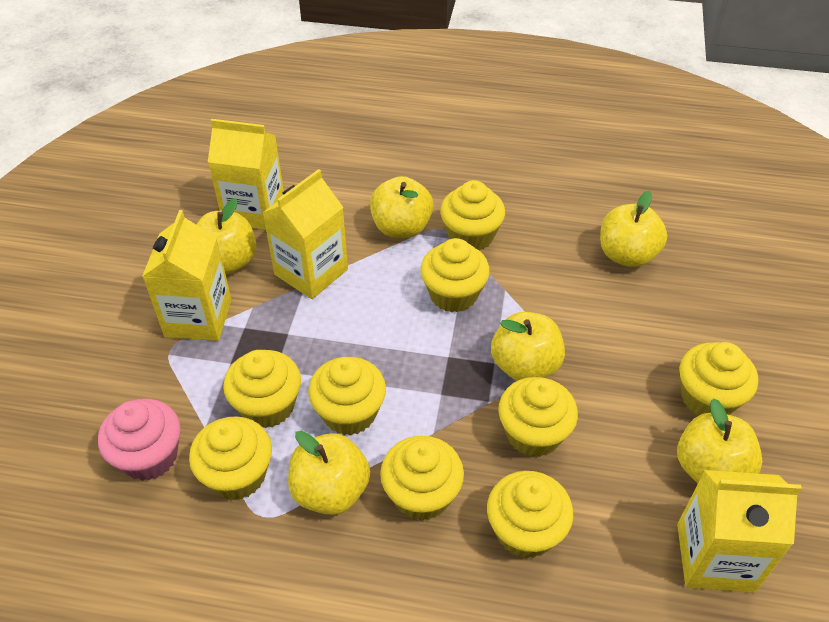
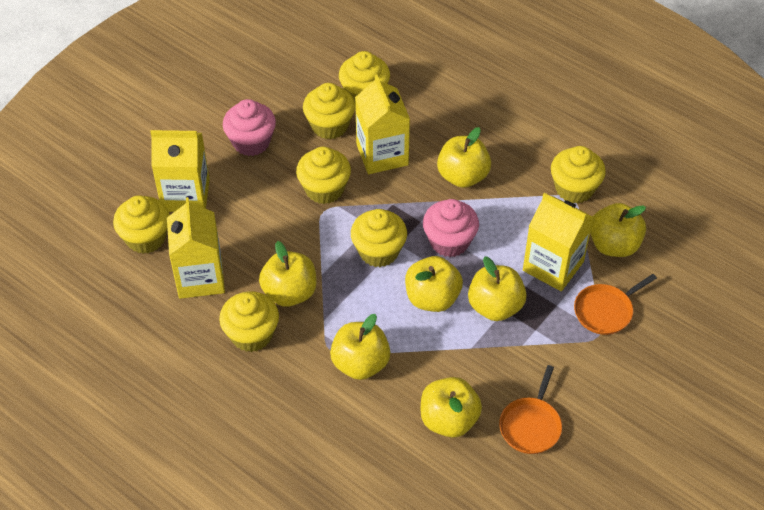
orange pan: none = 0 -> [499,365,562,454] [574,274,657,335] = 2
pink cupcake: [98,399,180,481] = 1 -> [223,99,276,156] [423,199,479,257] = 2
yellow apple: [196,198,256,274] [288,431,370,515] [370,176,434,238] [491,312,565,381] [600,191,667,267] [677,398,763,483] = 6 -> [259,241,316,307] [330,314,390,380] [405,256,463,312] [421,377,482,438] [437,127,491,188] [468,256,527,321] [590,203,646,257] = 7
yellow cupcake: [189,416,272,500] [223,350,301,428] [308,357,386,435] [380,436,464,521] [420,238,490,312] [440,180,505,251] [487,471,573,559] [498,377,578,457] [680,342,758,416] = 9 -> [113,195,170,254] [219,291,279,352] [296,147,351,204] [303,83,355,140] [339,51,390,102] [351,209,407,267] [551,146,606,203] = 7

